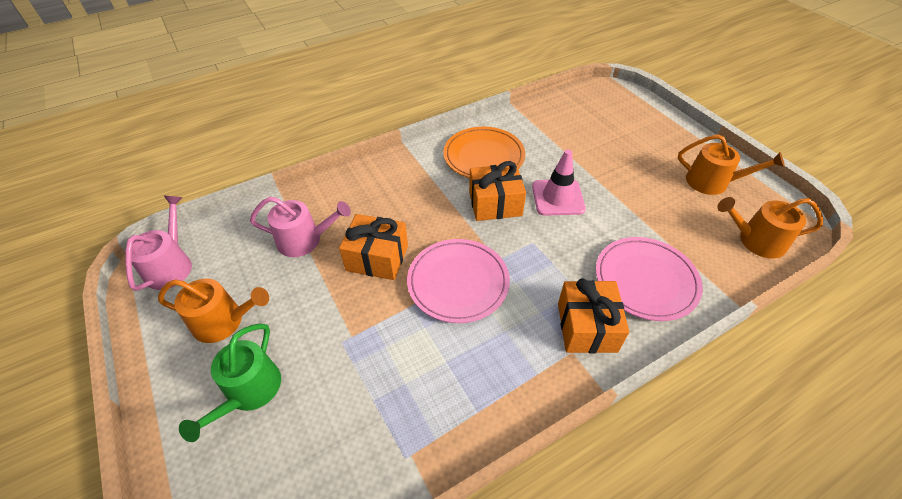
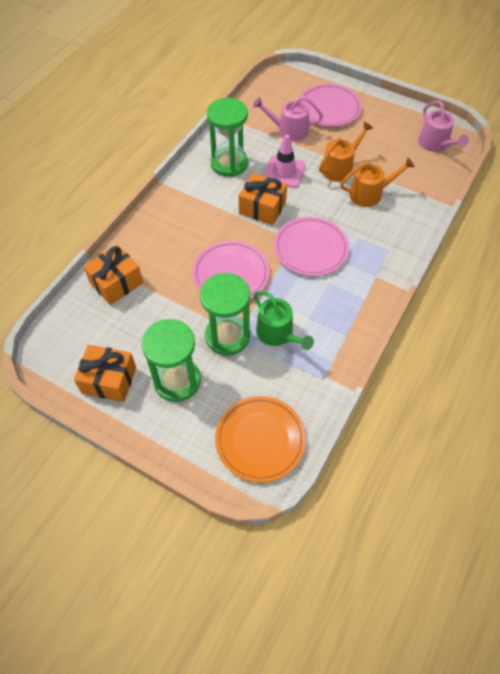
green hourglass: none = 0 -> [141,319,201,402] [200,273,250,355] [207,98,248,177] = 3
orange watering can: [158,279,269,343] [678,134,785,195] [717,197,823,259] = 3 -> [319,122,373,182] [340,157,415,207] = 2
pink plate: [407,239,510,323] [596,237,703,321] = 2 -> [192,241,270,299] [274,217,349,276] [300,84,362,127] = 3

